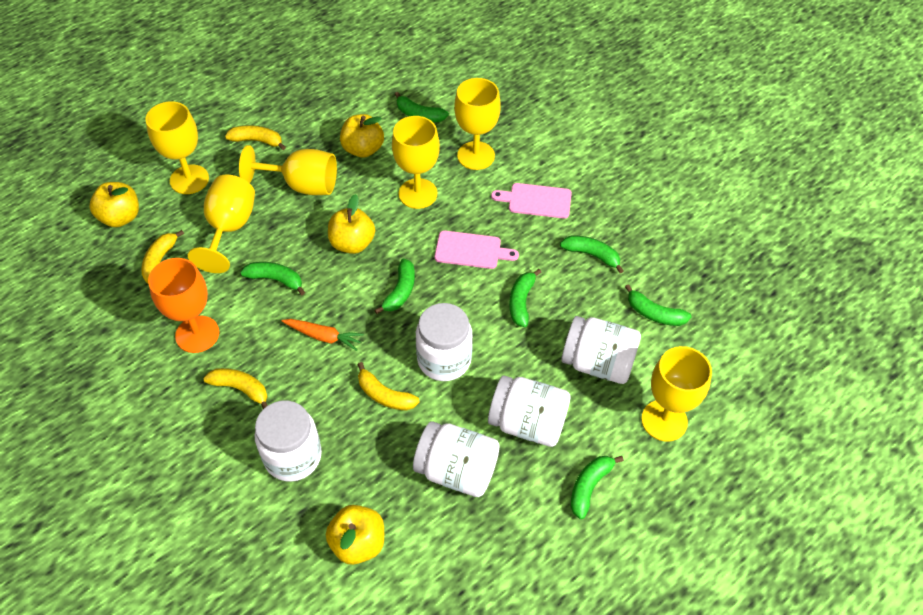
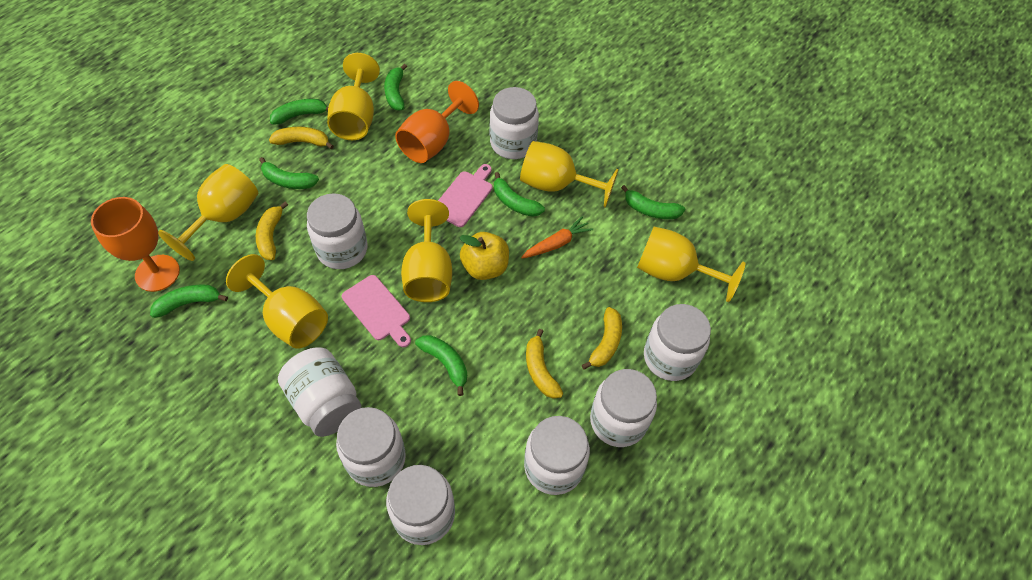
orange goblet: [148,258,219,353] = 1 -> [91,197,180,292] [395,81,479,163] = 2
white jar: [255,401,322,482] [413,421,500,497] [416,303,473,381] [488,375,570,447] [561,316,641,384] = 5 -> [278,347,362,437] [307,193,368,269] [336,407,406,487] [386,465,455,545] [490,87,539,159] [524,416,590,495] [590,369,657,447] [644,304,711,381] = 8
yellow apple: [89,182,139,227] [326,505,384,565] [328,194,375,254] [340,114,384,158] = 4 -> [459,232,509,280] = 1

